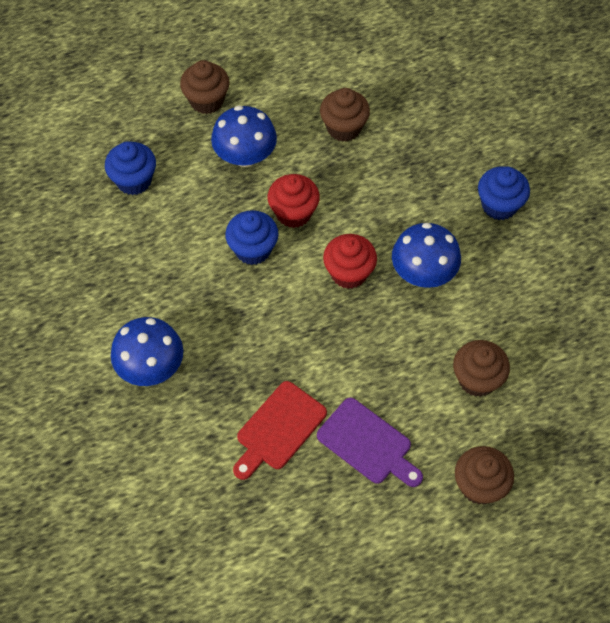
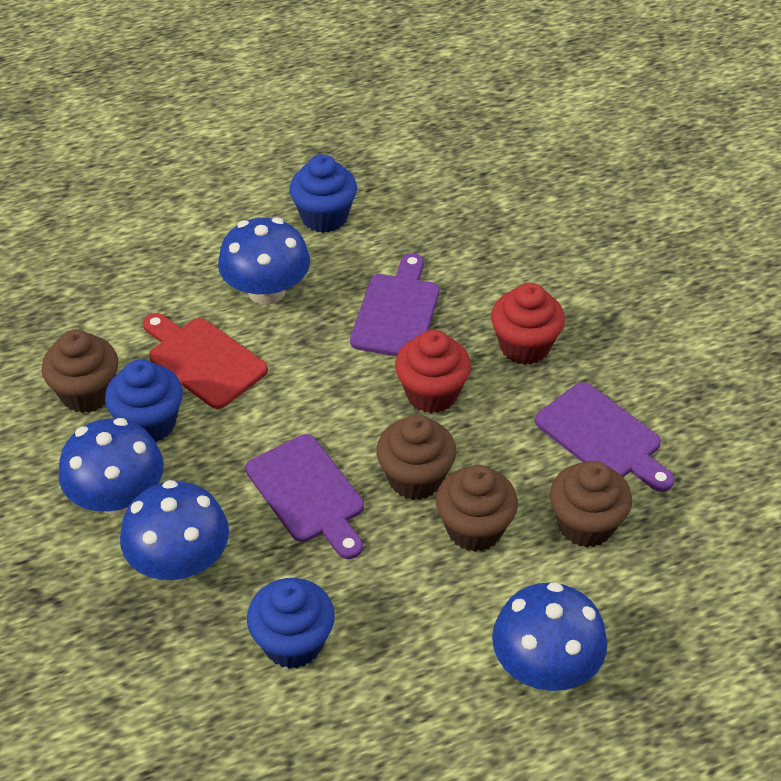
blue mushroom: [111,317,183,386] [211,105,277,167] [392,223,461,288] = 3 -> [58,418,164,515] [120,480,229,581] [218,218,310,305] [492,582,607,691] = 4
purple cutting board: [317,398,423,487] = 1 -> [245,434,364,559] [350,253,439,356] [535,382,675,492] = 3

